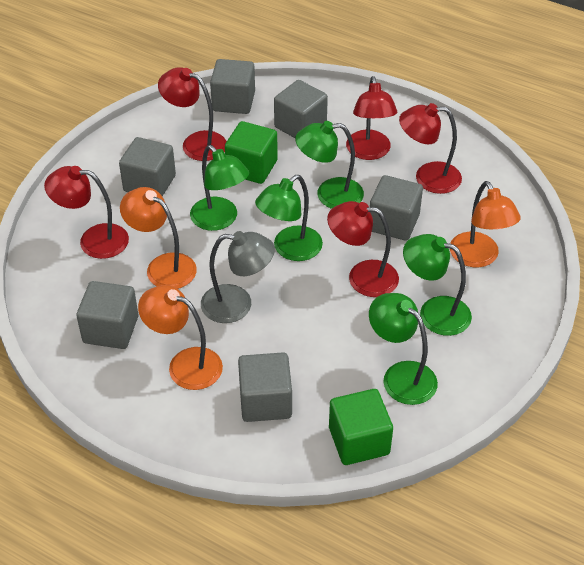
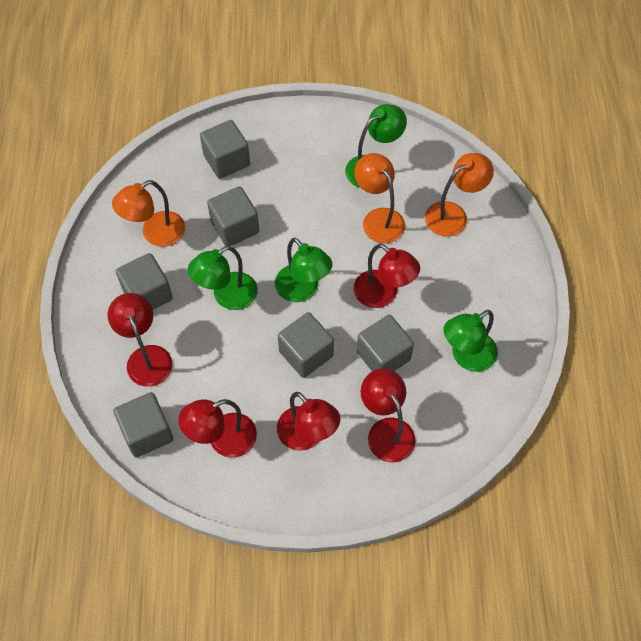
green cube: [225,121,278,184] [329,389,393,465] = 2 -> none = 0
green lamp: [190,145,249,231] [255,175,323,261] [295,121,364,209] [369,293,438,405] [403,234,472,336] = 5 -> [188,246,258,310] [275,238,333,302] [345,104,407,188] [444,310,498,372] = 4
grey lamp: [201,231,275,323] = 1 -> none = 0

